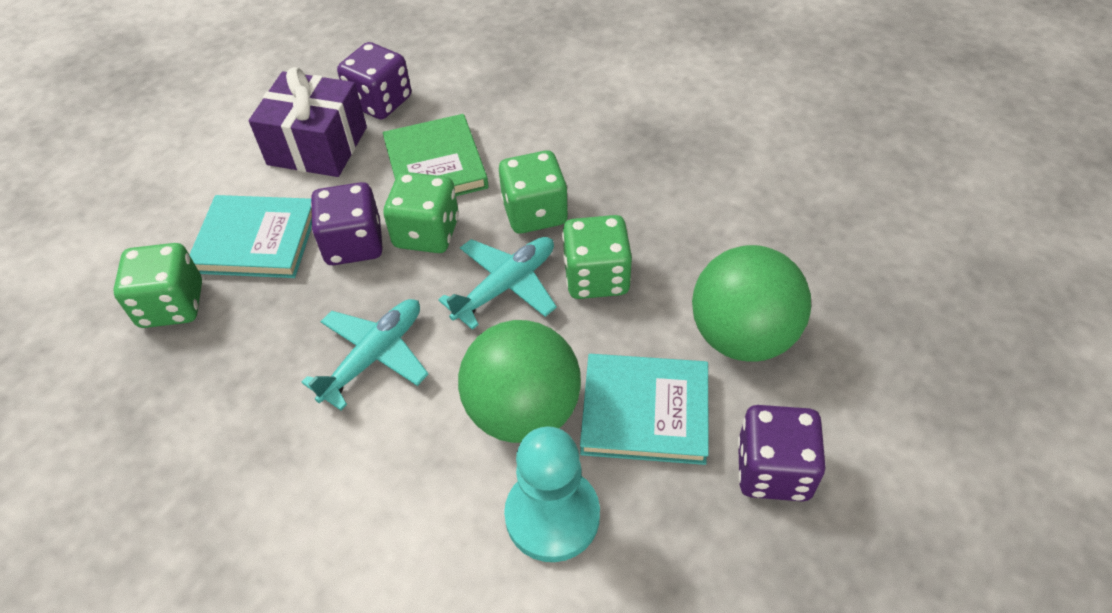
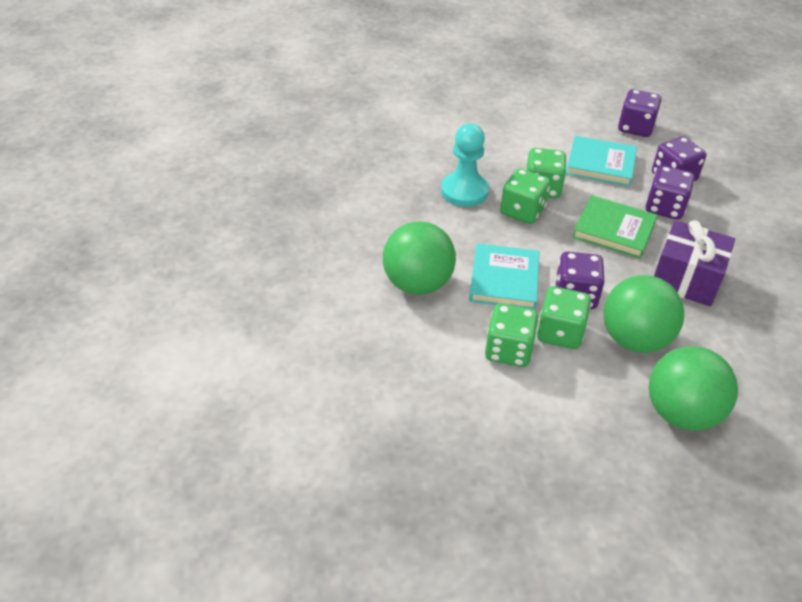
green ball: [458,320,581,443] [692,245,811,362] = 2 -> [383,221,456,295] [603,275,684,353] [649,346,738,431] = 3
purple dice: [311,182,383,265] [337,42,411,119] [737,405,826,501] = 3 -> [555,252,604,309] [618,89,661,137] [645,166,695,220] [652,137,706,181] = 4
turquoise plane: [302,299,429,410] [438,237,557,330] = 2 -> none = 0

